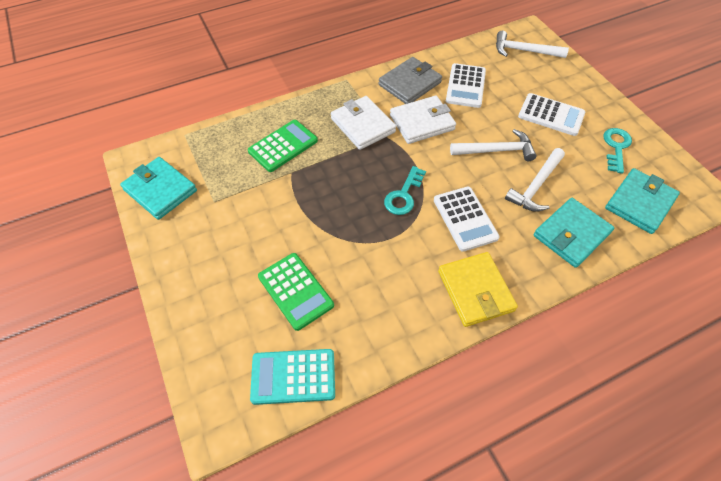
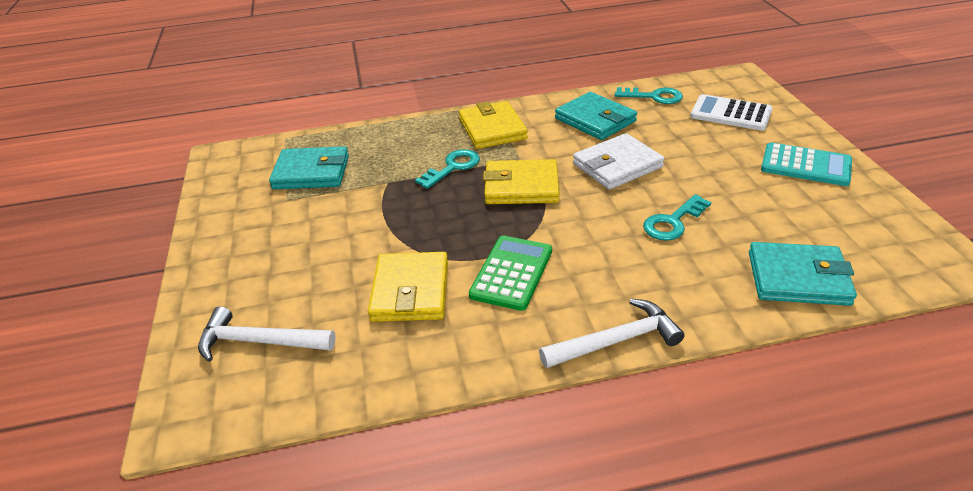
green calculator: [248,120,318,172] [258,253,334,331] = 2 -> [469,236,552,311] = 1
grey wallet: [379,57,442,104] = 1 -> none = 0
turquoise key: [384,166,426,215] [603,128,632,174] = 2 -> [415,149,480,189] [615,87,683,104] [643,194,711,241] = 3
white calculator: [434,187,500,252] [446,63,486,108] [518,93,586,136] = 3 -> [690,94,772,131] = 1
white hammer: [450,129,537,161] [496,31,569,58] [505,148,565,212] = 3 -> [198,307,336,362] [539,299,684,368] = 2
white wallet: [331,96,396,150] [390,96,456,144] = 2 -> [573,133,664,190] = 1
yellow wallet: [438,252,518,327] = 1 -> [368,252,448,322] [459,101,528,149] [483,159,560,204] = 3

